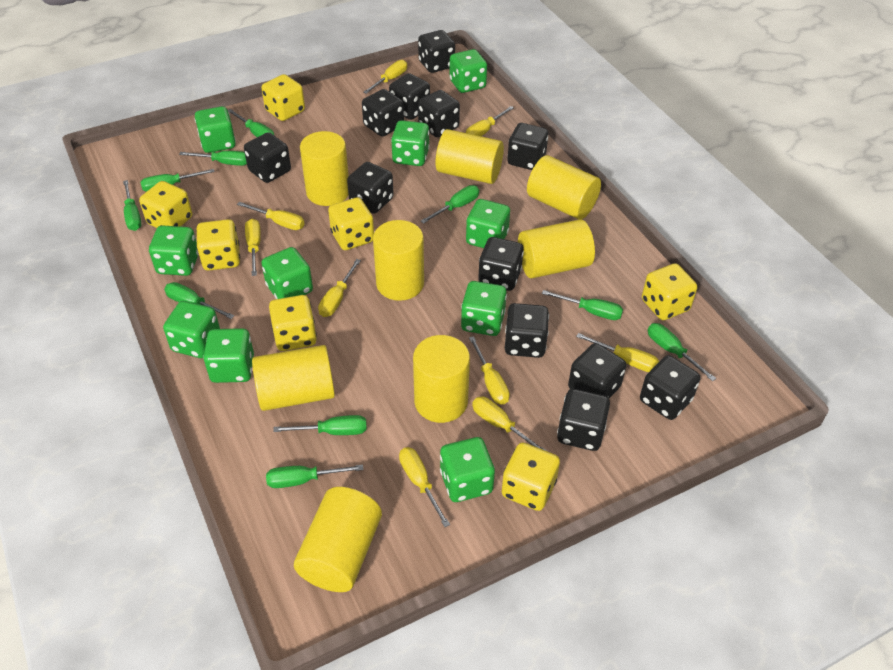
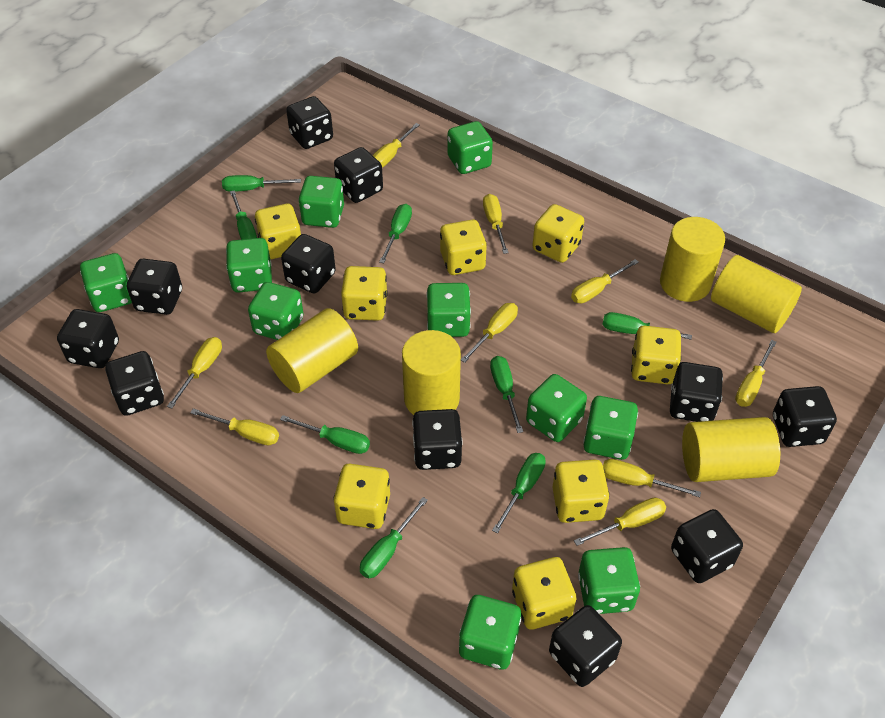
black dice: [244,132,291,183] [347,162,394,214] [362,89,404,137] [389,73,430,120] [418,30,455,73] [418,90,460,137] [478,237,524,291] [505,303,549,358] [507,123,548,170] [557,389,610,451] [568,343,626,398] [640,355,701,420] = 12 -> [57,309,119,368] [105,351,164,416] [127,259,182,315] [281,234,336,293] [286,96,333,149] [334,147,383,203] [412,409,463,470] [549,605,622,687] [670,362,723,422] [671,509,743,583] [773,386,837,447] = 11
green screwdriver: [123,180,142,231] [140,169,215,192] [164,282,234,319] [179,151,247,166] [228,109,274,137] [266,465,364,488] [273,415,367,435] [421,185,479,224] [542,290,623,320] [648,323,716,381] = 10 -> [222,175,301,192] [230,190,257,240] [280,415,370,454] [360,497,428,578] [379,204,412,263] [490,356,523,433] [492,453,546,533] [602,312,692,340] = 8
yellow cylinder: [252,345,335,411] [294,487,382,592] [300,131,349,206] [373,220,424,301] [413,335,470,423] [436,129,504,184] [518,219,595,278] [527,155,601,219] = 8 -> [266,308,358,393] [402,330,461,415] [660,217,725,302] [682,417,780,482] [711,255,802,333] = 5
yellow dice: [139,181,192,228] [196,219,240,271] [261,74,305,121] [269,295,317,351] [328,197,374,250] [502,442,560,511] [642,263,697,320] = 7 -> [255,204,301,259] [334,464,390,529] [341,266,388,321] [440,220,487,275] [512,557,576,630] [532,204,584,263] [552,459,609,523] [631,326,681,384] = 8

